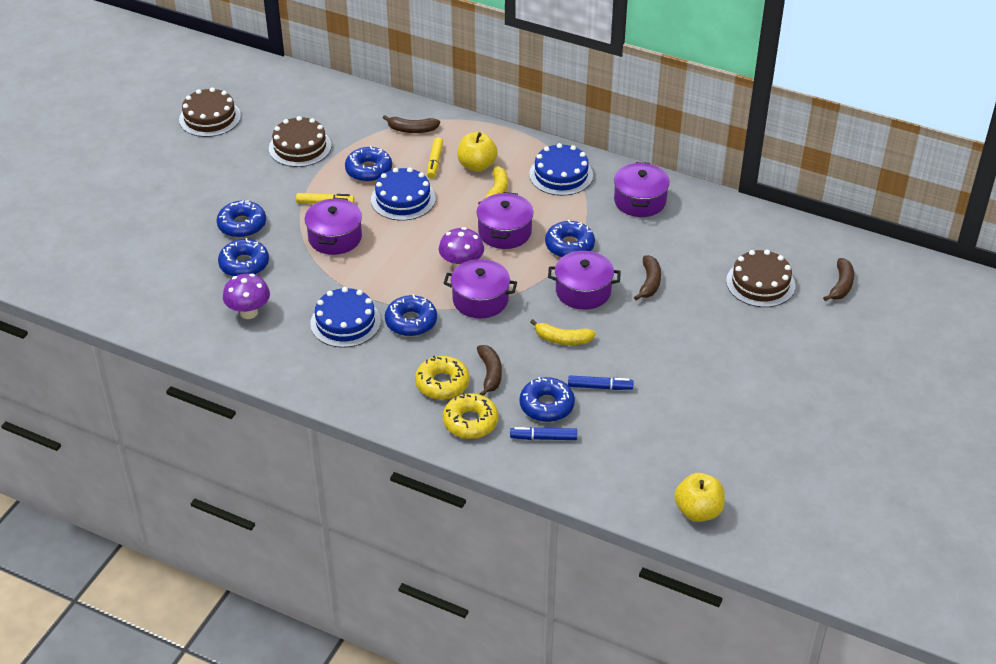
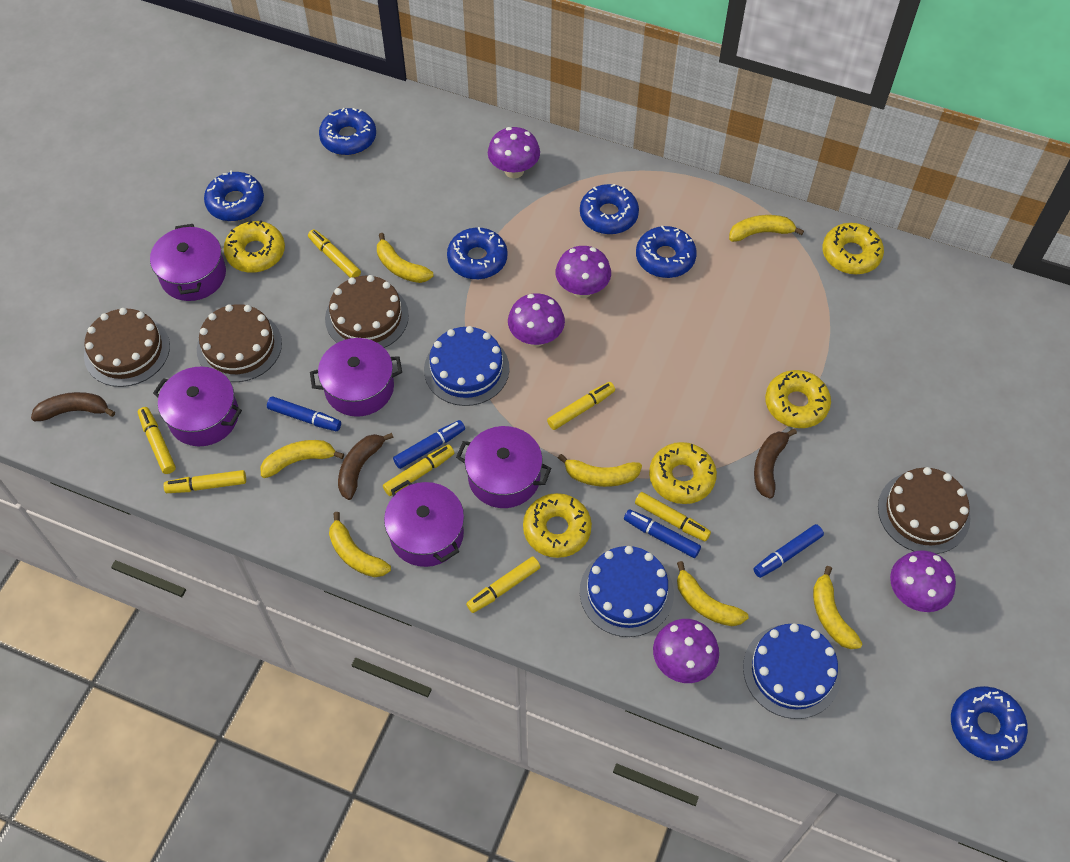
blue marker: [510,427,577,440] [568,375,634,390] = 2 -> [267,397,341,431] [393,420,465,469] [624,509,701,558] [753,524,824,578] = 4
brown banana: [383,115,440,133] [477,345,502,396] [634,255,661,301] [823,258,854,301] = 4 -> [31,392,115,422] [338,433,394,500] [754,428,797,499] = 3
brown cake: [179,88,241,137] [269,116,332,167] [726,250,795,307] = 3 -> [84,308,170,387] [197,304,282,382] [325,275,409,348] [878,467,971,554] = 4
purple mushroom: [223,274,270,319] [439,227,484,270] = 2 -> [488,127,540,178] [508,293,565,347] [556,246,611,298] [653,619,719,683] [890,550,956,612] = 5
yellow apple: [457,132,498,172] [674,473,725,522] = 2 -> none = 0
yellow banana: [478,166,508,204] [531,319,596,345] = 2 -> [261,440,344,478] [329,512,391,577] [377,233,433,283] [558,454,642,487] [677,561,749,626] [729,215,804,242] [813,566,863,649] = 7
yellow donut: [415,356,470,400] [443,393,498,439] = 2 -> [224,220,285,273] [523,493,592,558] [649,442,717,504] [765,370,831,428] [822,223,884,274] = 5
yellow marker: [296,193,354,204] [427,137,443,178] = 2 -> [138,407,176,474] [163,470,246,493] [308,229,361,278] [383,444,454,496] [466,556,540,613] [547,382,615,430] [635,492,711,542] = 7

